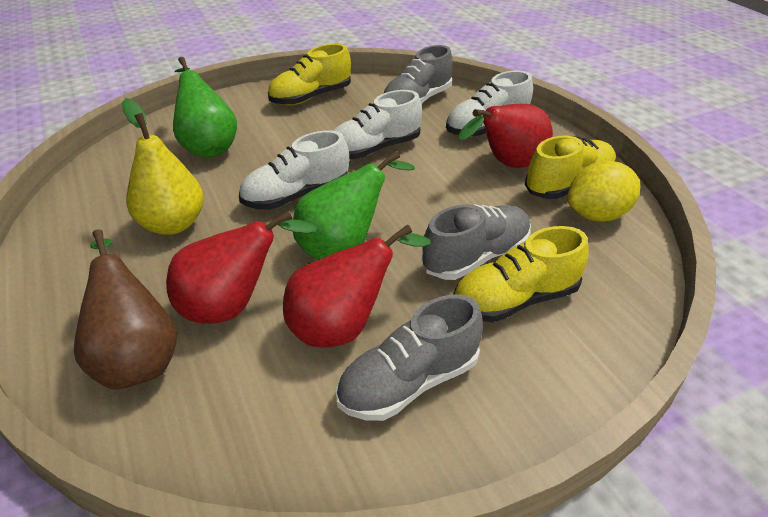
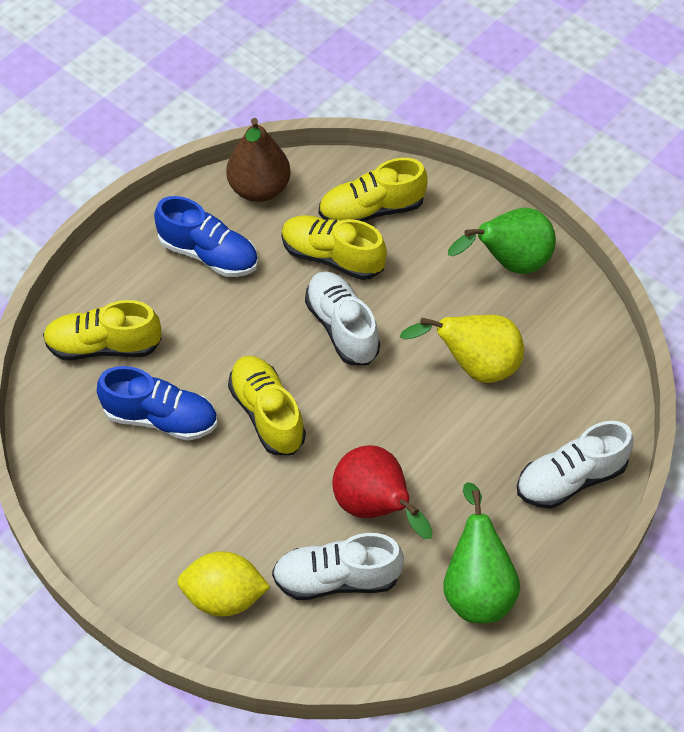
blue shoe: none = 0 -> [97,366,217,441] [154,196,258,277] = 2
grey shoe: [336,295,483,421] [383,45,453,104] [422,204,531,280] = 3 -> none = 0
red pear: [166,210,317,324] [283,224,430,348] [458,104,553,168] = 3 -> [332,445,433,539] = 1
yellow shoe: [268,44,351,105] [453,226,589,322] [525,136,616,199] = 3 -> [43,300,162,360] [228,356,306,455] [281,215,387,280] [318,158,428,222] = 4

